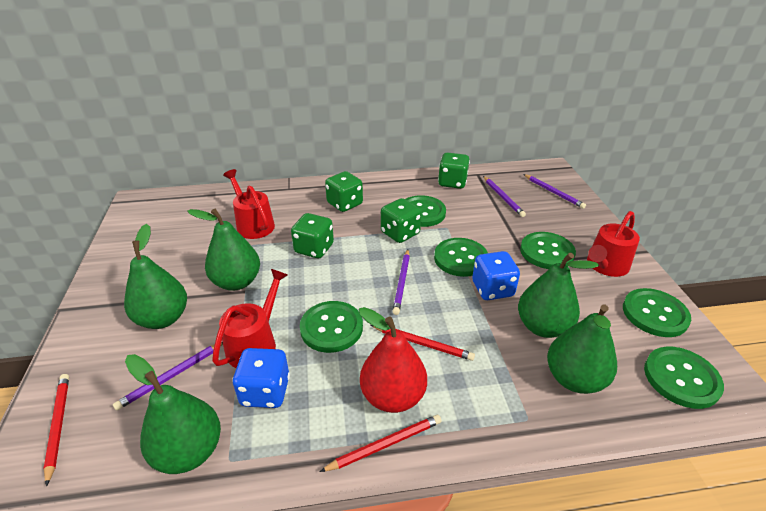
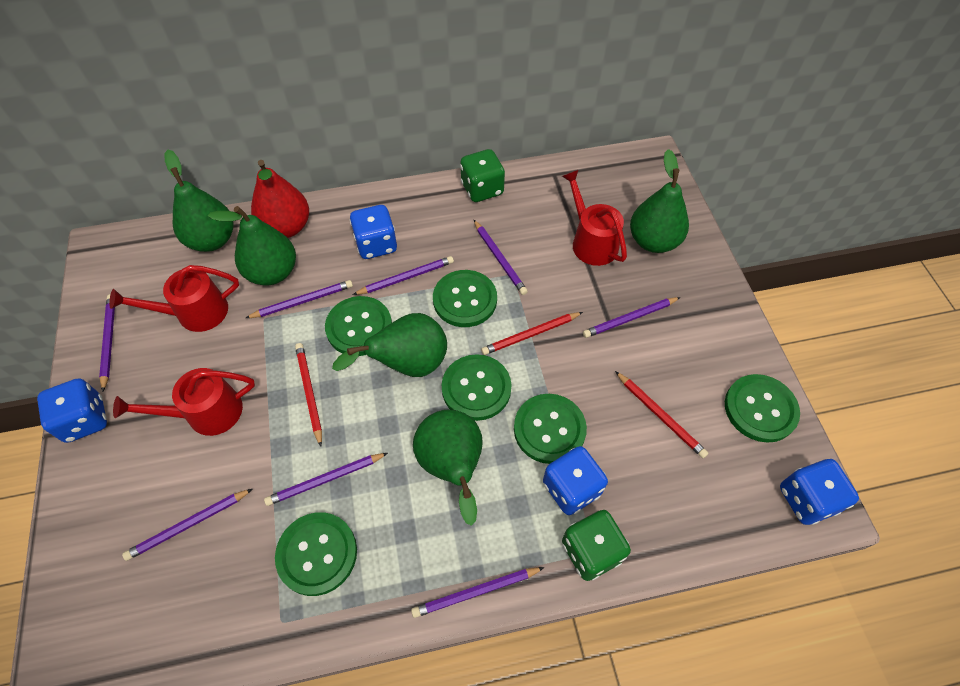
blue dice: [232,348,290,408] [472,251,520,300] = 2 -> [37,378,107,443] [350,205,397,259] [543,446,608,515] [780,459,859,525] = 4
green dice: [291,213,334,258] [325,171,363,212] [381,198,421,243] [438,152,470,189] = 4 -> [460,149,505,202] [562,510,631,581] = 2
purple pencil: [113,342,223,411] [392,250,410,315] [483,176,526,217] [523,174,586,209] = 4 -> [99,294,115,392] [122,489,252,561] [246,280,353,318] [264,453,388,506] [353,256,454,295] [411,567,544,618] [474,220,528,295] [583,297,681,338] = 8

